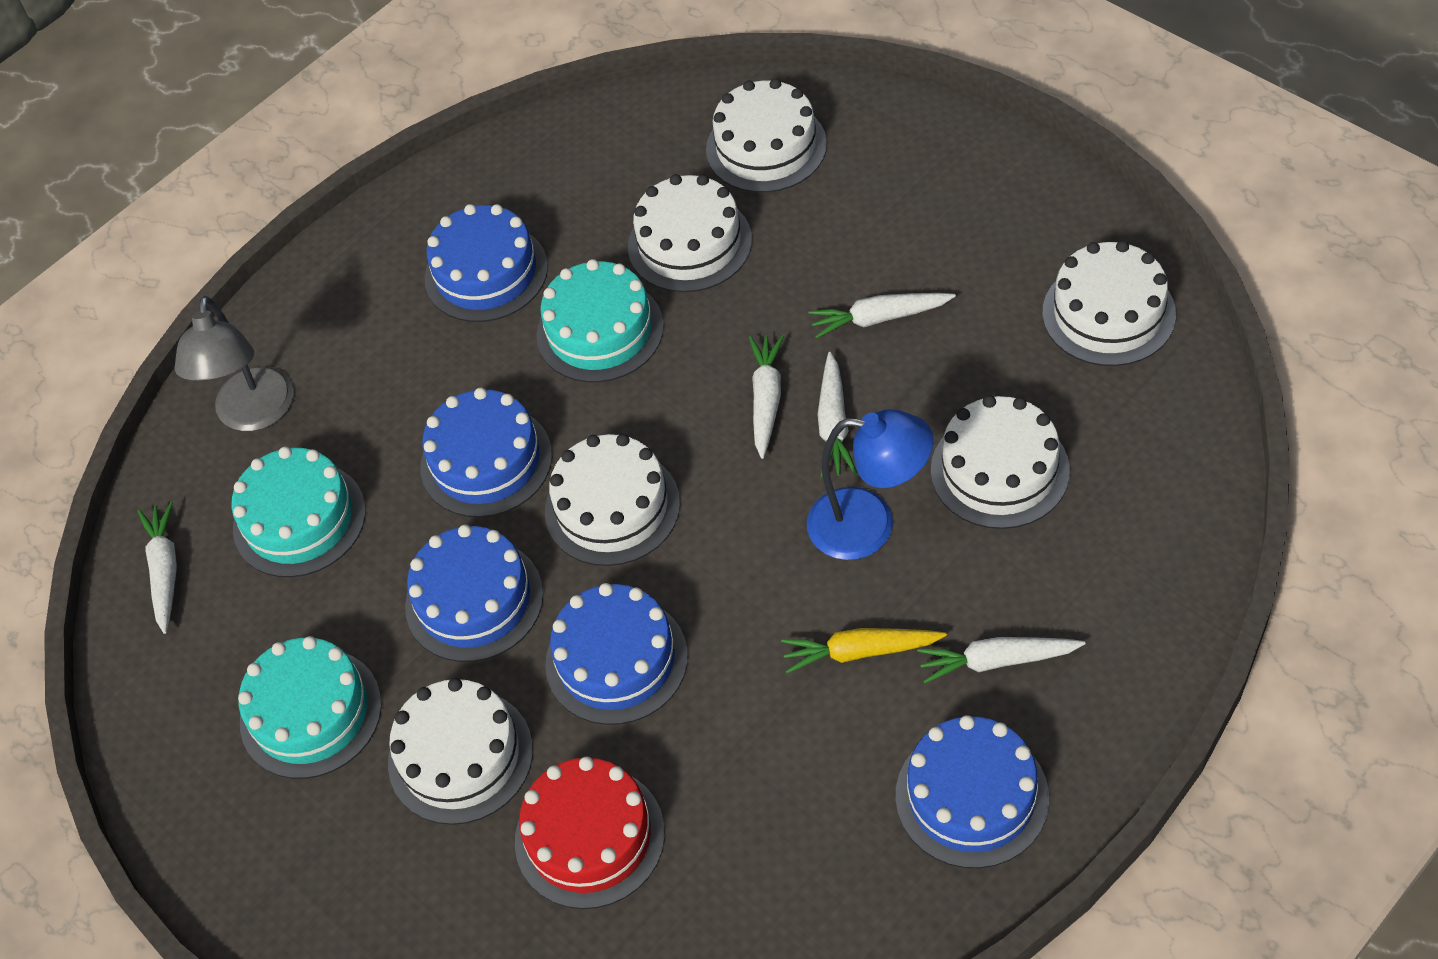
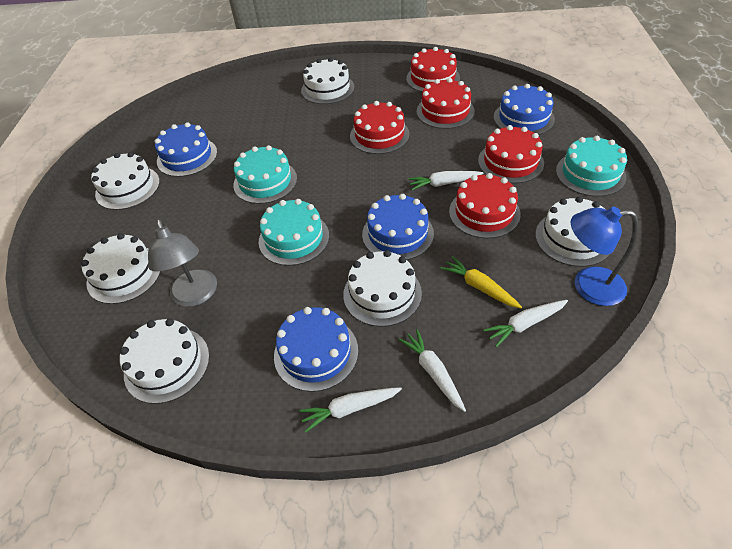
blue cake: [405,525,543,662] [420,388,552,517] [425,204,548,322] [545,583,688,725] [896,715,1049,868] = 5 -> [155,122,217,177] [274,307,358,392] [362,194,434,260] [494,84,555,135] = 4
red cake: [515,756,665,909] = 1 -> [350,101,410,154] [406,47,460,92] [417,78,475,129] [449,173,521,239] [478,125,544,183] = 5
white carrot: [138,502,177,634] [749,335,784,459] [808,293,956,339] [817,352,857,478] [917,637,1085,684] = 5 -> [299,387,402,433] [398,329,466,412] [408,171,483,190] [483,300,568,347] = 4

